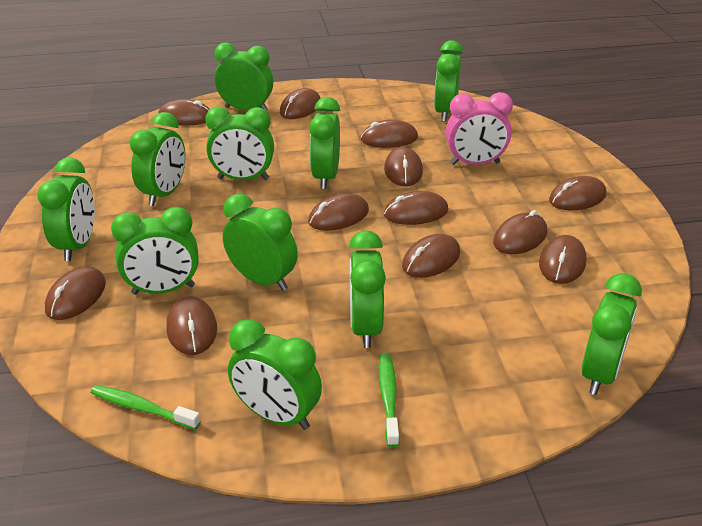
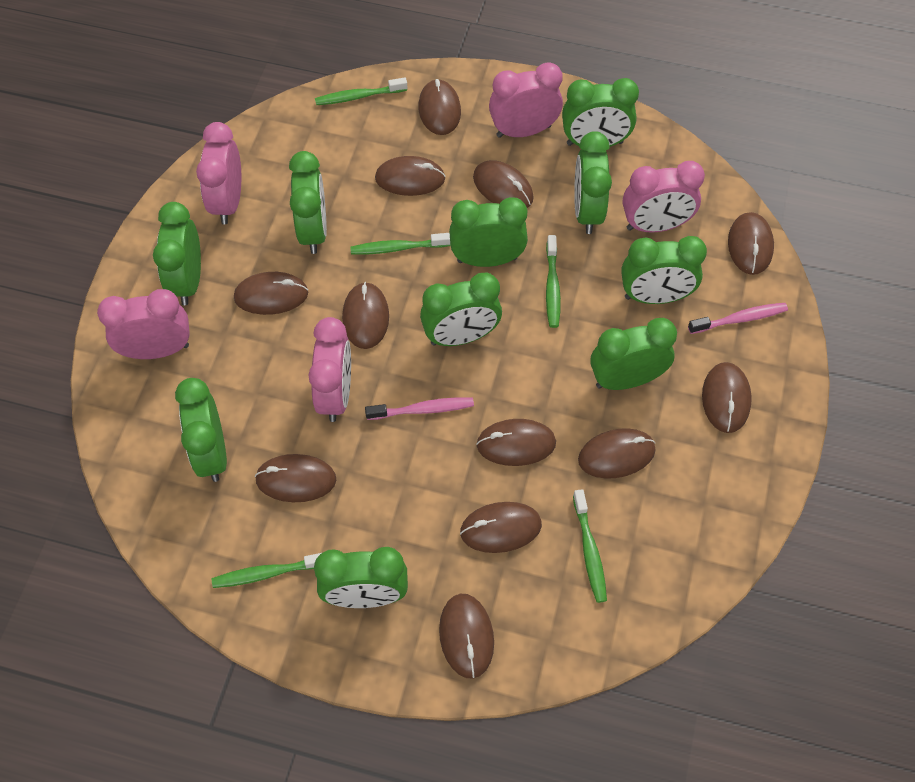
green clock: [37,157,95,261] [111,207,199,295] [129,112,185,206] [205,106,274,180] [215,43,273,111] [223,194,298,291] [228,319,322,430] [309,97,340,189] [349,230,386,348] [434,40,463,122] [582,273,642,395] = 11 -> [153,202,201,305] [175,378,227,482] [289,151,327,254] [314,547,408,608] [420,272,502,346] [449,197,528,267] [562,78,639,147] [574,131,612,234] [590,318,677,390] [621,236,707,304] = 10
green toothbrush: [91,385,201,430] [379,353,400,447] = 2 -> [212,553,321,588] [315,78,407,105] [350,233,451,255] [546,235,561,328] [573,489,607,603] = 5
pink clock: [446,92,513,165] = 1 -> [97,289,190,359] [196,122,241,224] [308,317,351,422] [489,62,563,138] [622,161,705,233] = 5
pink toothbrush: none = 0 -> [365,397,474,420] [688,303,788,334] = 2

